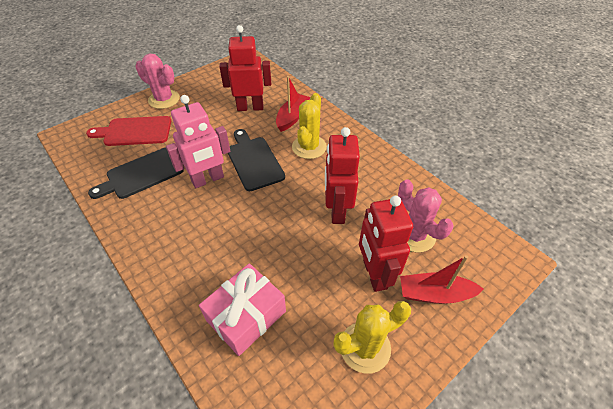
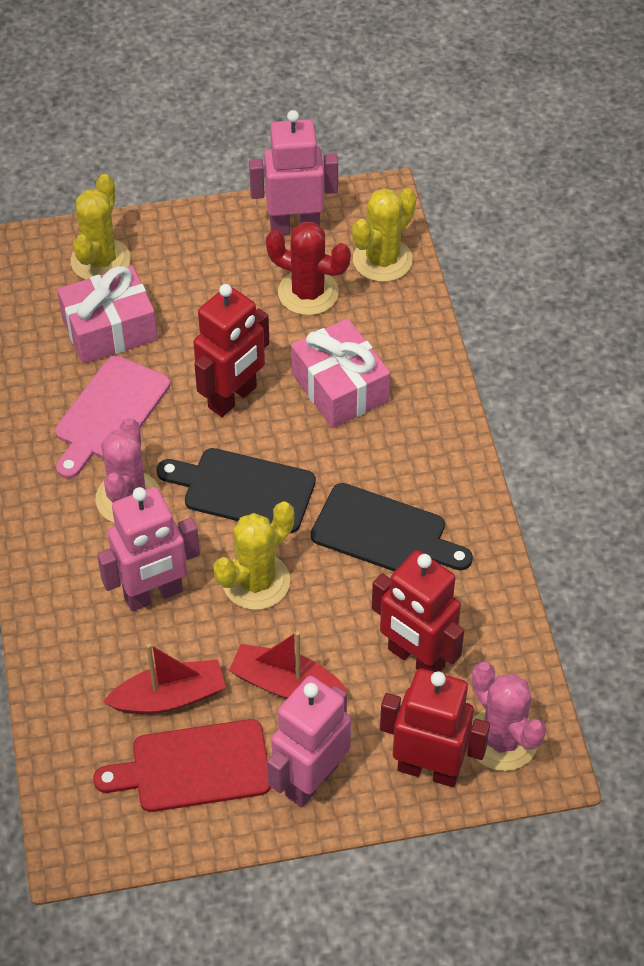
pink cutting board: none = 0 -> [55,355,170,479] = 1
pink gift: [199,263,286,356] = 1 -> [57,266,158,364] [291,318,390,428] = 2
pink robot: [166,95,230,188] = 1 -> [97,487,200,612] [249,110,338,235] [267,676,351,807] = 3
red cactus: none = 0 -> [266,222,351,315] = 1
yellow cactus: [292,93,327,159] [333,301,411,374] = 2 -> [71,174,131,280] [213,502,294,610] [352,188,416,282] = 3

